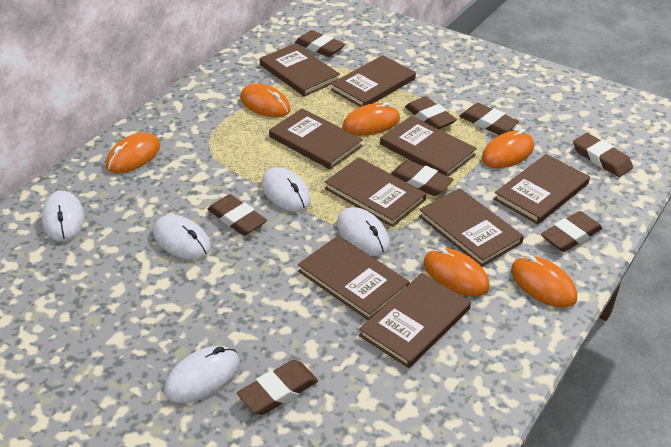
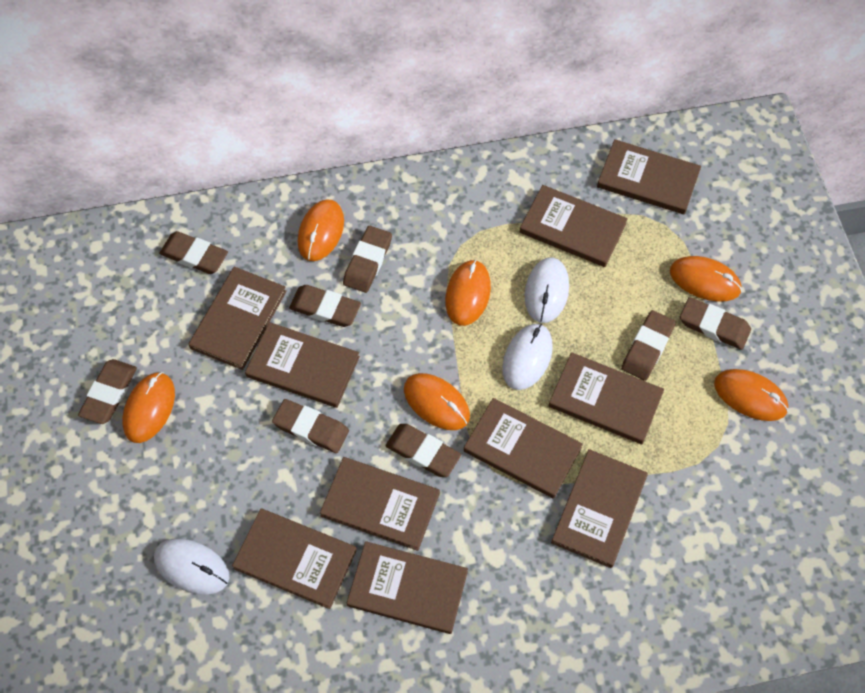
brown book: [259,44,340,97] [269,108,363,170] [298,235,410,320] [325,157,426,227] [331,55,416,107] [359,273,471,368] [380,116,477,176] [419,188,524,267] [494,154,590,224] = 9 -> [188,267,287,370] [232,508,357,609] [245,322,360,408] [320,457,440,551] [347,541,468,634] [464,398,583,498] [520,185,628,267] [548,352,664,444] [551,449,648,568] [597,139,701,215] = 10
white mouse: [42,191,84,242] [153,215,211,260] [164,346,240,403] [261,167,311,212] [337,207,390,256] = 5 -> [154,538,229,595] [502,324,553,390] [525,258,569,323] = 3

